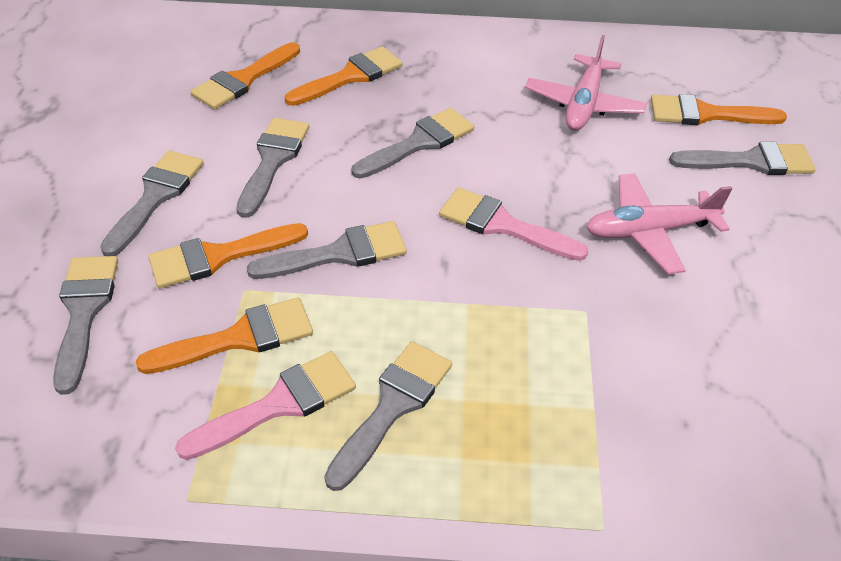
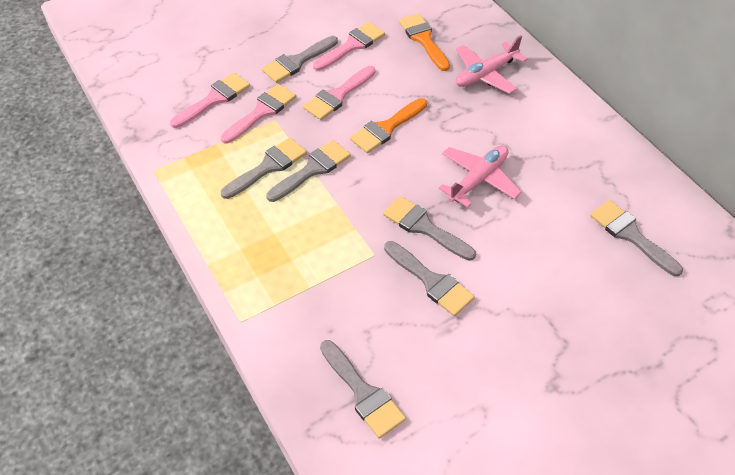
orange brush: [136,297,313,374] [148,223,308,288] [191,42,300,110] [285,46,403,106] [651,94,787,125] = 5 -> [350,98,427,153] [399,14,450,71] = 2
pink brush: [175,351,356,460] [439,188,589,261] = 2 -> [170,72,250,128] [221,84,296,144] [303,66,375,120] [313,22,385,71] = 4

